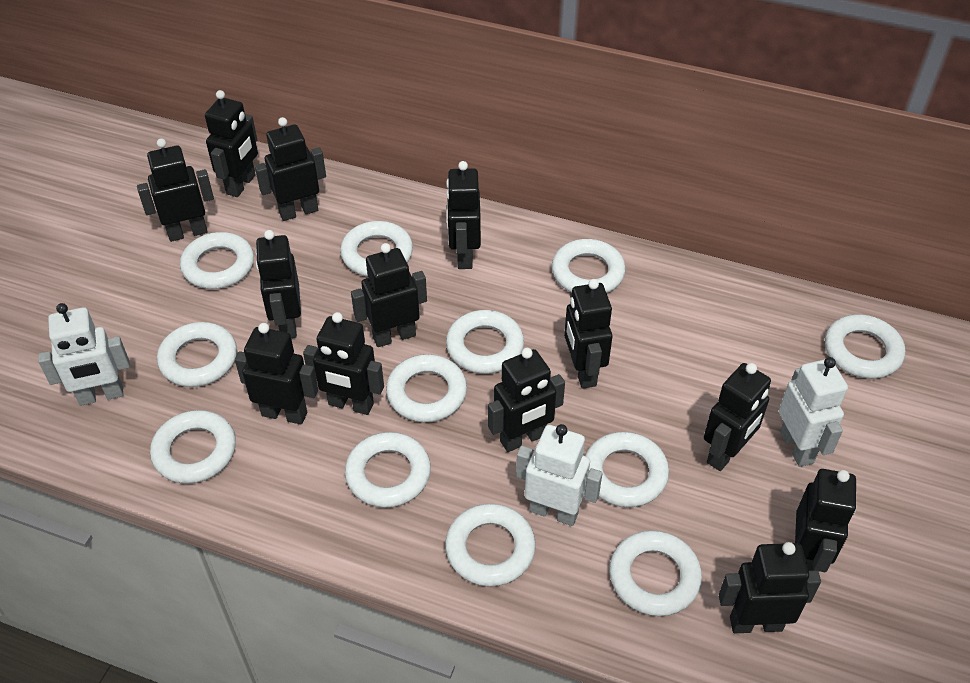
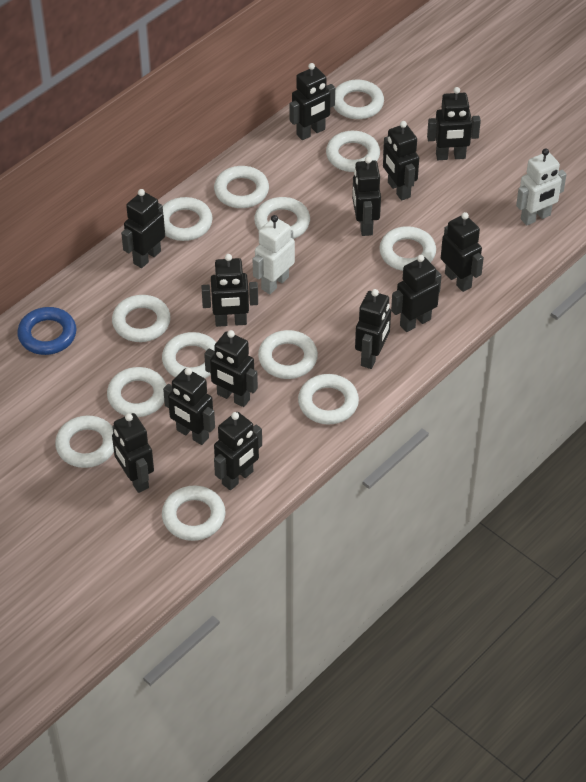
blue ring: none = 0 -> [17,307,77,355] = 1
white ring: [150,410,236,484] [157,322,237,387] [180,232,254,289] [340,221,413,276] [345,432,431,508] [386,354,467,422] [445,504,536,587] [446,310,524,374] [552,239,626,293] [585,432,669,507] [609,530,702,616] [825,314,905,379] = 12 -> [55,416,114,468] [107,367,166,417] [112,295,171,342] [162,332,216,378] [162,486,226,541] [163,197,212,241] [214,166,269,208] [254,197,310,239] [258,330,318,379] [298,374,359,424] [326,131,380,172] [333,80,384,119] [379,226,436,271] = 13
white robot: [38,303,130,406] [516,424,602,526] [779,357,848,467] = 3 -> [253,215,295,294] [516,148,567,226] = 2

